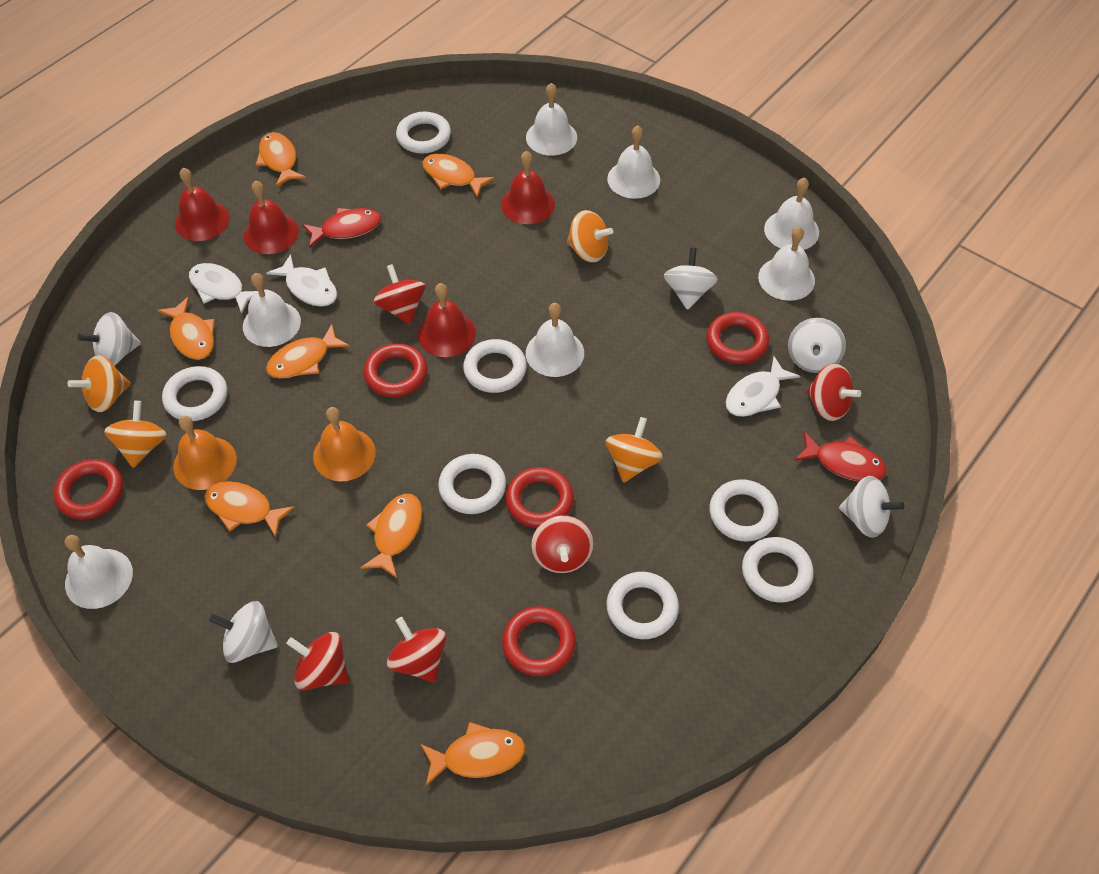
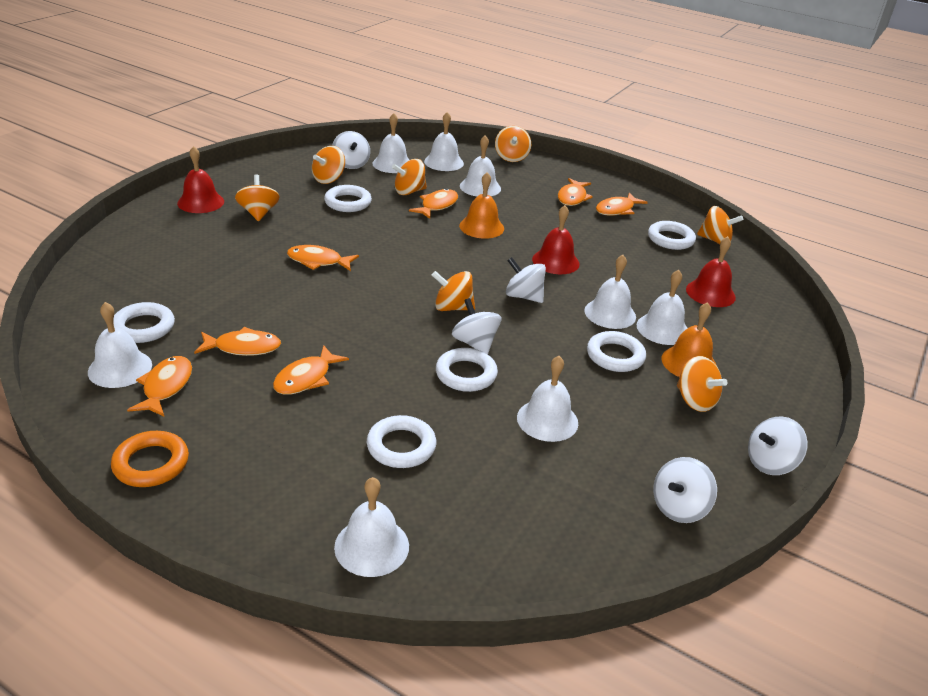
orange ring: none = 0 -> [111,431,189,487] = 1
orange spinning top: [67,355,131,412] [104,401,167,468] [567,210,613,263] [605,417,663,483] = 4 -> [235,174,280,221] [312,146,345,184] [392,159,427,195] [432,271,475,311] [495,126,531,162] [677,356,728,412] [697,206,743,244] = 7
red bell: [175,168,230,241] [244,181,299,254] [418,283,476,357] [501,151,555,224] = 4 -> [177,146,224,213] [532,205,580,274] [686,236,736,307] = 3
red fish: [302,208,381,248] [794,431,887,482] = 2 -> none = 0
red ring: [53,459,123,520] [364,343,427,397] [502,606,576,676] [505,467,574,528] [707,312,769,364] = 5 -> none = 0
red spinning top: [286,632,349,691] [374,264,425,325] [387,617,446,683] [531,515,594,573] [806,363,861,421] = 5 -> none = 0
white bell: [64,535,133,609] [243,273,301,347] [526,83,577,156] [526,303,584,377] [607,126,660,199] [758,227,815,301] [764,177,819,250] = 7 -> [88,302,152,388] [334,477,409,577] [372,113,409,173] [424,112,464,171] [460,135,501,196] [517,356,578,442] [584,255,636,329] [636,270,688,345] = 8
white fish: [189,263,257,314] [266,254,337,307] [726,356,800,417] = 3 -> none = 0
white ring: [162,366,227,421] [396,112,451,153] [438,454,506,514] [463,339,527,393] [606,572,679,639] [709,479,779,542] [742,537,814,603] = 7 -> [113,302,175,343] [324,185,372,212] [367,415,436,468] [436,348,498,392] [587,331,646,372] [648,221,696,250] = 6

